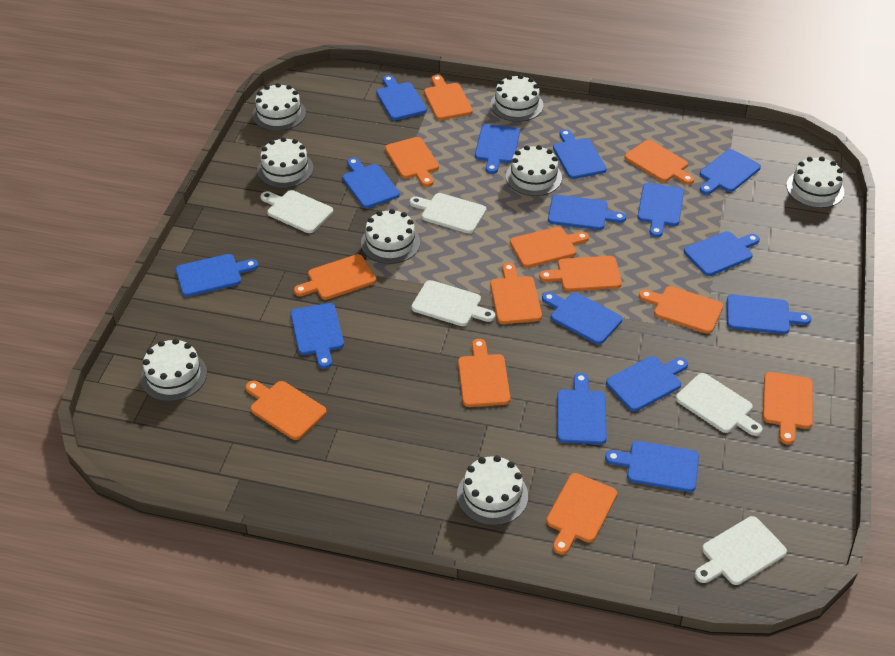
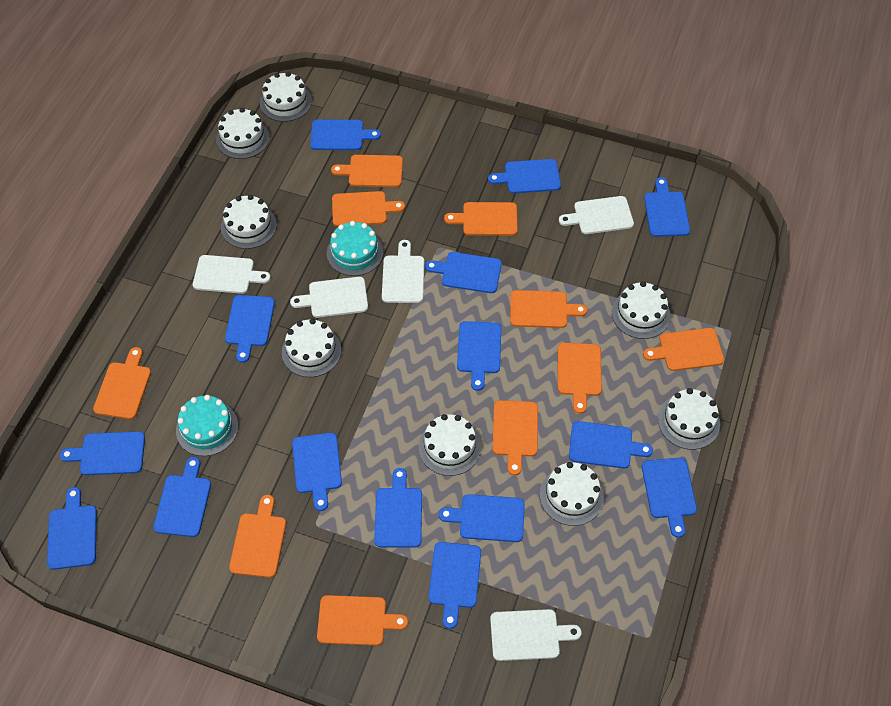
orange cutting board: [245,381,327,440] [294,254,376,300] [385,137,439,187] [424,75,473,120] [458,339,510,407] [490,263,542,324] [510,227,589,268] [539,256,622,292] [546,473,617,555] [625,140,694,185] [639,286,723,334] [763,372,813,444] = 12 -> [93,347,151,419] [229,495,286,578] [317,595,408,646] [331,155,403,187] [332,191,405,227] [444,202,518,236] [493,400,538,476] [510,290,587,328] [558,343,602,414] [643,328,724,371] = 10
turquoise cake: none = 0 -> [176,395,238,456] [327,221,383,276] = 2

